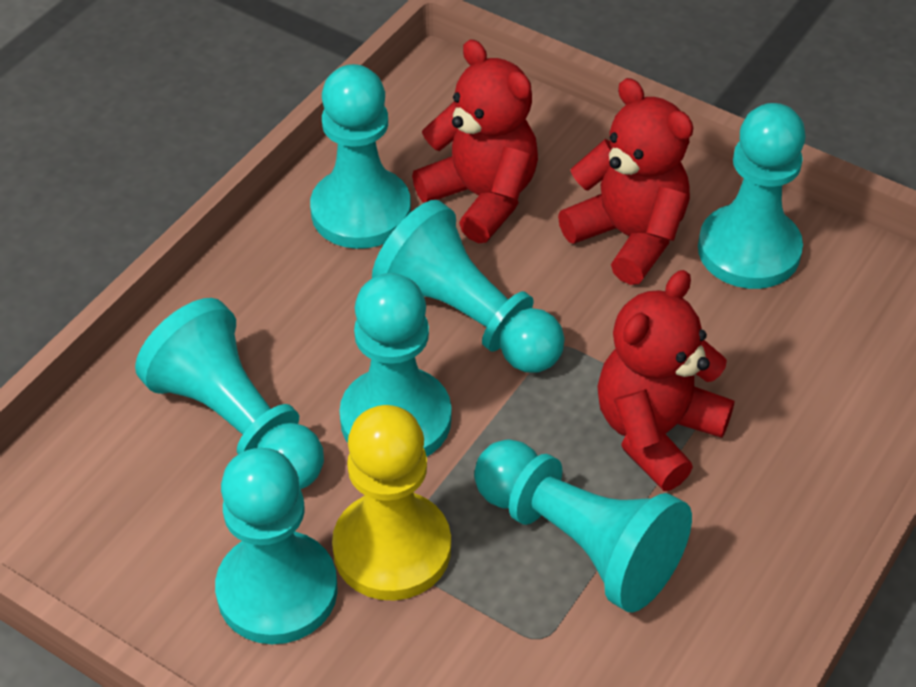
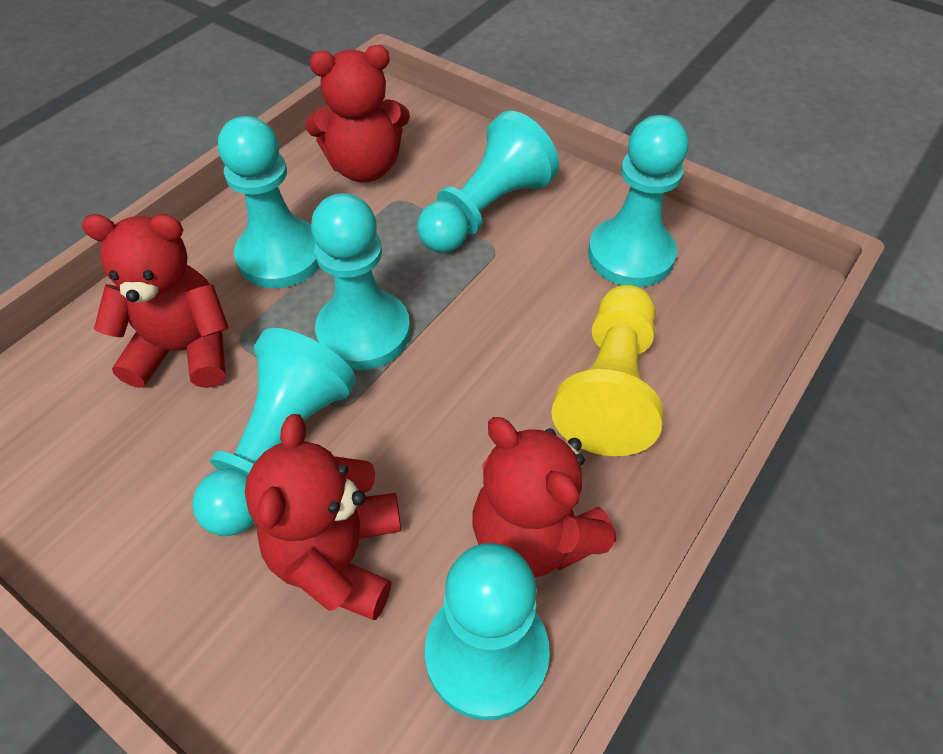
red teddy bear: [412,39,538,243] [558,78,693,285] [597,270,734,491] = 3 -> [82,214,229,388] [245,414,401,620] [305,45,410,182] [473,417,616,578] = 4
turquoise pawn: [135,298,324,489] [215,448,338,644] [310,64,411,249] [339,273,452,457] [372,200,565,373] [474,439,692,613] [698,103,806,289] = 7 -> [192,328,356,536] [218,116,320,288] [311,193,410,370] [417,111,559,253] [425,543,550,720] [588,115,688,287] = 6

